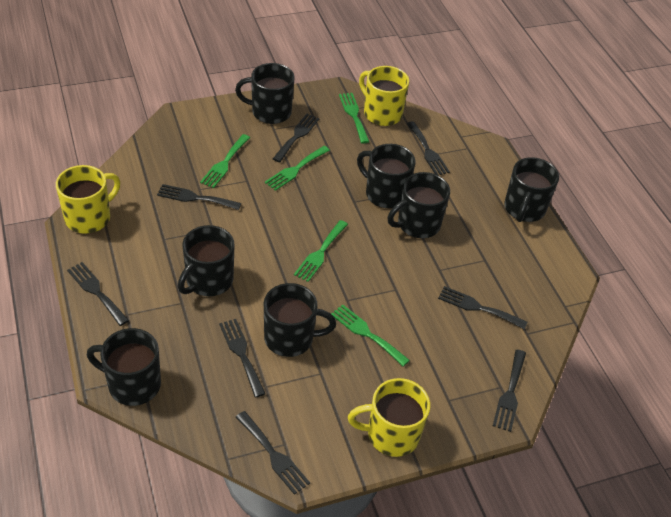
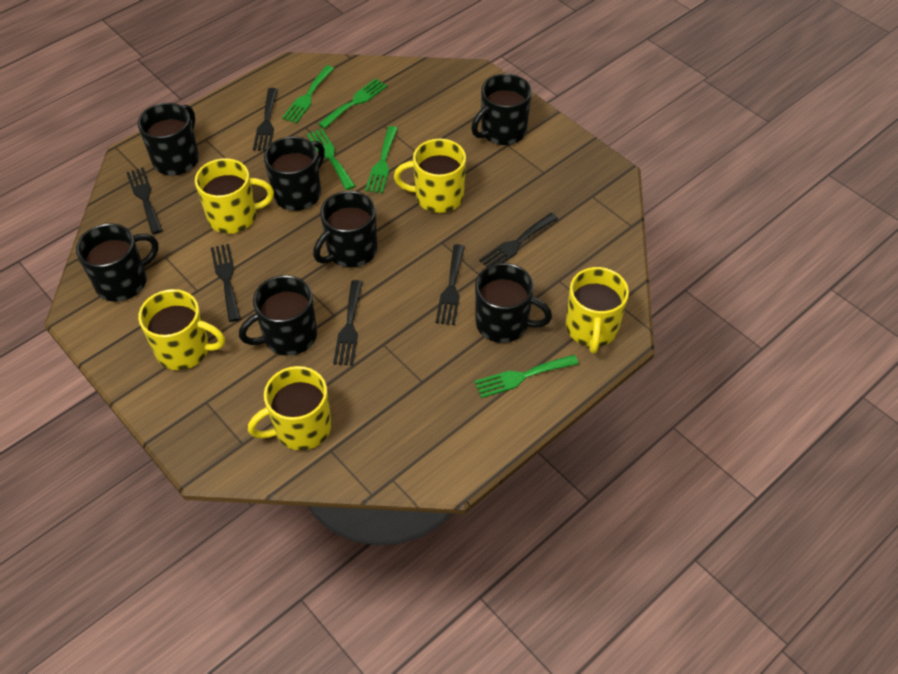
black fork: [67,262,129,326] [157,184,241,210] [219,319,266,397] [236,411,310,495] [273,114,319,162] [407,121,450,175] [438,286,527,329] [493,350,526,432] = 8 -> [126,167,163,234] [211,244,241,322] [253,88,278,151] [333,280,363,366] [436,244,465,325] [479,213,558,267] = 6
yellow mug: [56,165,120,234] [348,378,430,457] [359,66,409,126] = 3 -> [138,289,225,370] [195,158,274,234] [248,366,332,450] [394,139,466,213] [566,267,629,354] = 5

